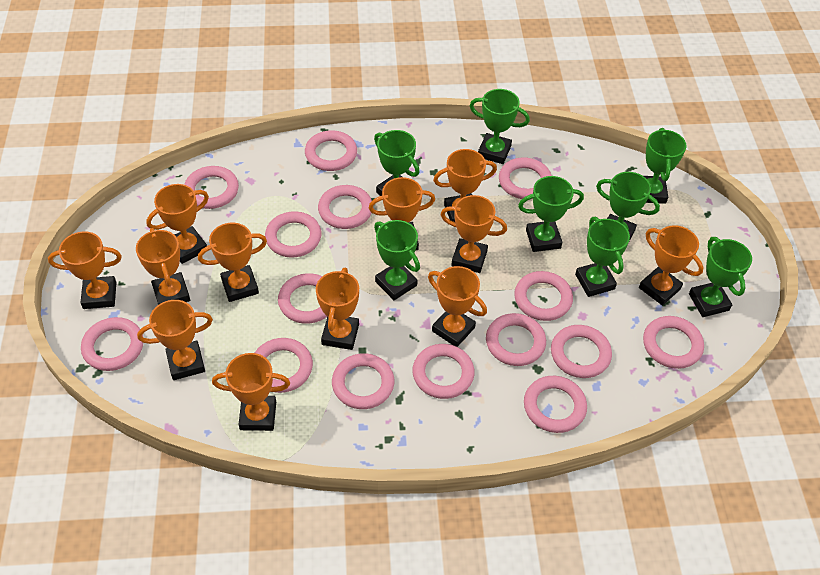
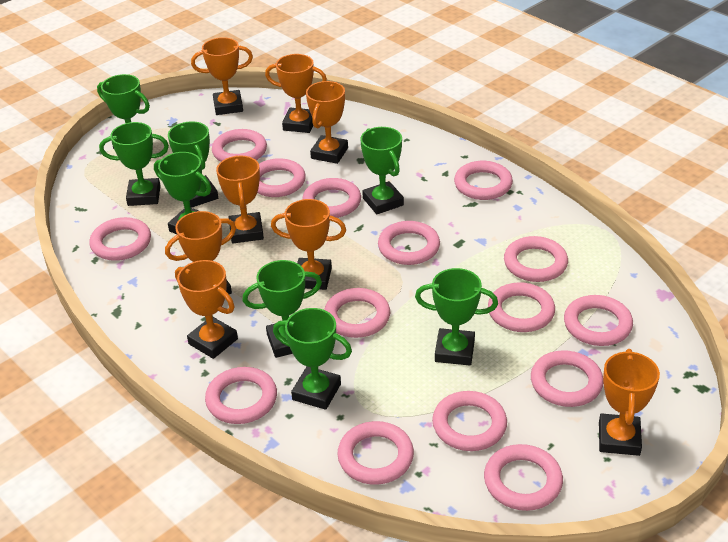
orange trophy: [48,231,122,309] [136,228,190,305] [137,300,213,380] [146,184,209,264] [198,223,267,302] [212,353,290,431] [316,268,359,350] [369,177,435,250] [428,266,487,347] [433,149,497,222] [440,195,507,273] [639,225,704,306] = 12 -> [165,211,236,294] [175,260,238,359] [191,37,253,115] [216,155,264,243] [265,54,327,133] [271,199,346,290] [306,81,348,164] [599,349,660,456] = 8

